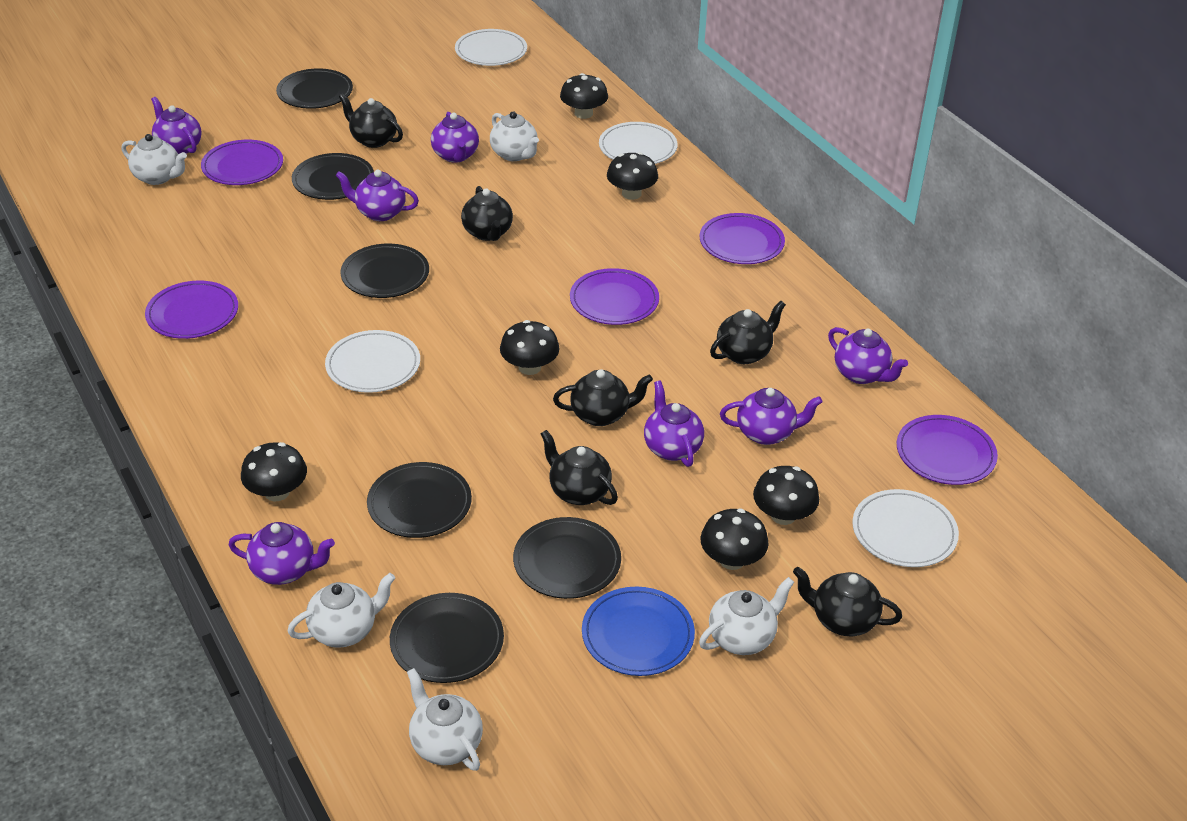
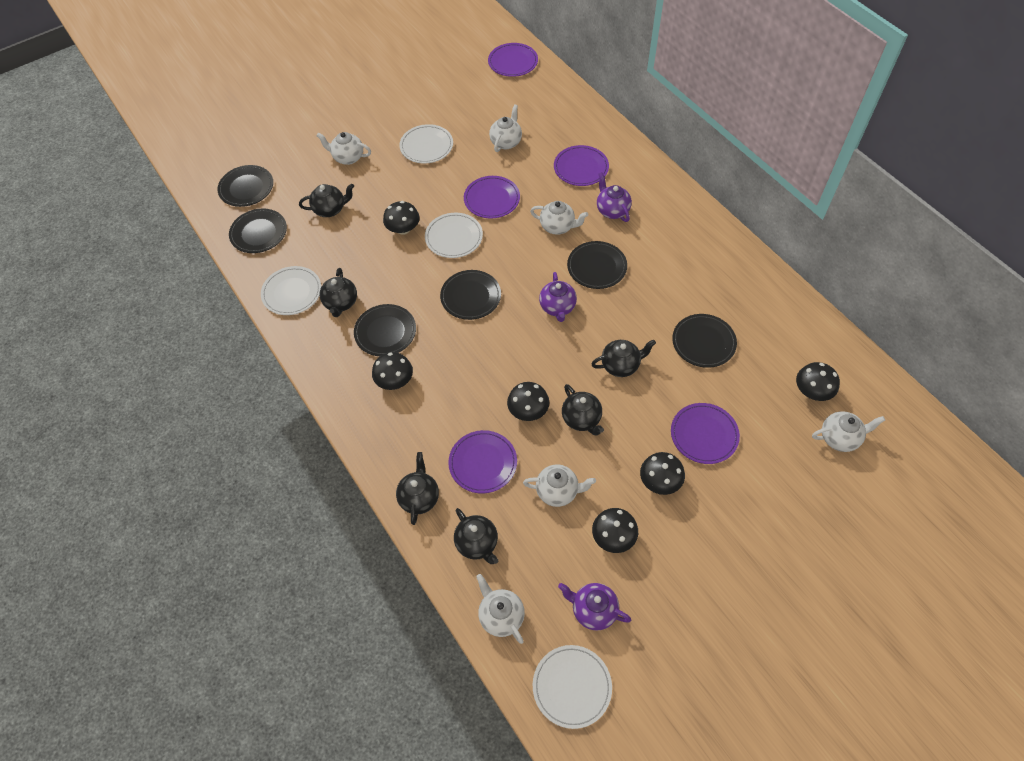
blue plate: [582,587,695,676] = 1 -> none = 0
purple teapot: [151,97,202,154] [229,522,335,585] [335,170,419,221] [431,112,479,163] [644,380,704,467] [720,388,823,445] [828,327,908,384] = 7 -> [539,272,577,322] [558,583,631,631] [597,172,632,222] = 3
white teapot: [122,134,187,185] [287,573,395,648] [407,668,483,771] [490,112,539,161] [699,577,794,655] = 5 -> [316,132,371,165] [476,574,525,644] [489,104,522,152] [523,464,596,507] [530,201,588,235] [812,411,885,452] = 6

